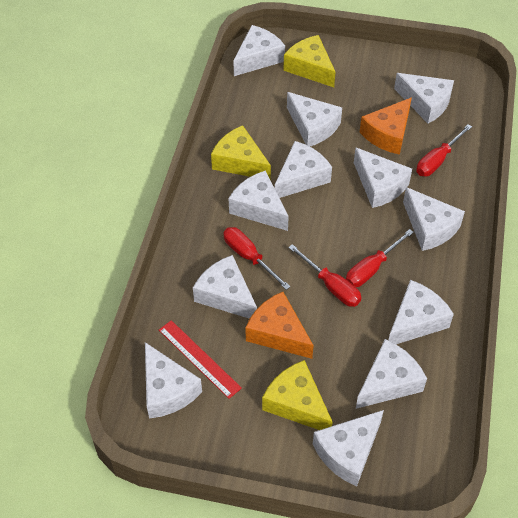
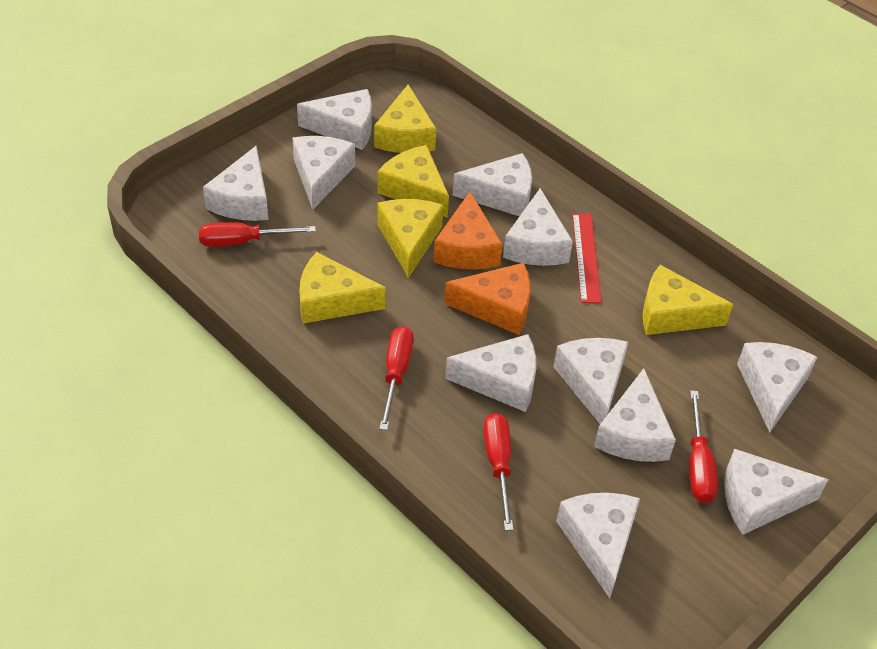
white cheese: [145,342,202,419] [193,255,257,319] [229,171,289,231] [233,25,285,76] [275,141,332,198] [287,92,342,147] [313,410,384,486] [354,147,412,208] [356,339,427,409] [389,280,454,344] [394,73,454,123] [403,187,465,251] = 12 -> [203,146,268,221] [293,136,355,209] [297,89,372,150] [445,334,536,412] [453,153,532,216] [503,188,573,266] [553,338,628,424] [556,493,640,598] [594,368,676,462] [724,449,829,535] [737,342,817,432] = 11
yellow cheese: [211,125,271,180] [262,360,333,430] [283,35,336,87] = 3 -> [299,252,386,324] [374,84,436,153] [377,199,444,278] [378,145,449,218] [643,265,733,335] = 5

